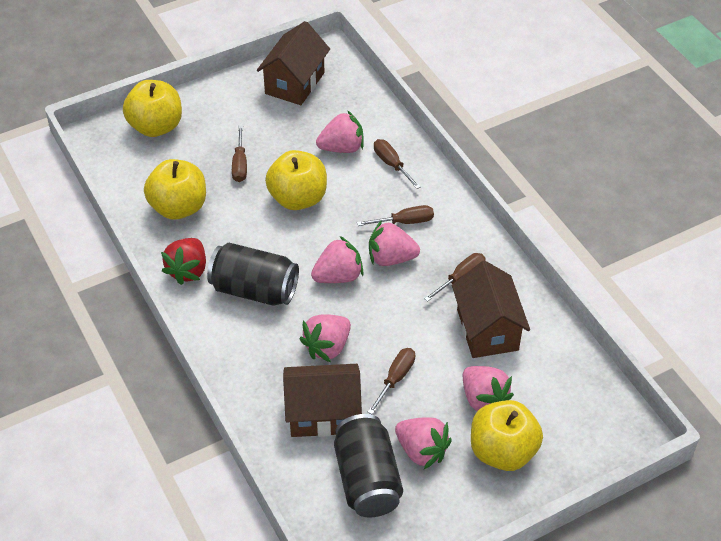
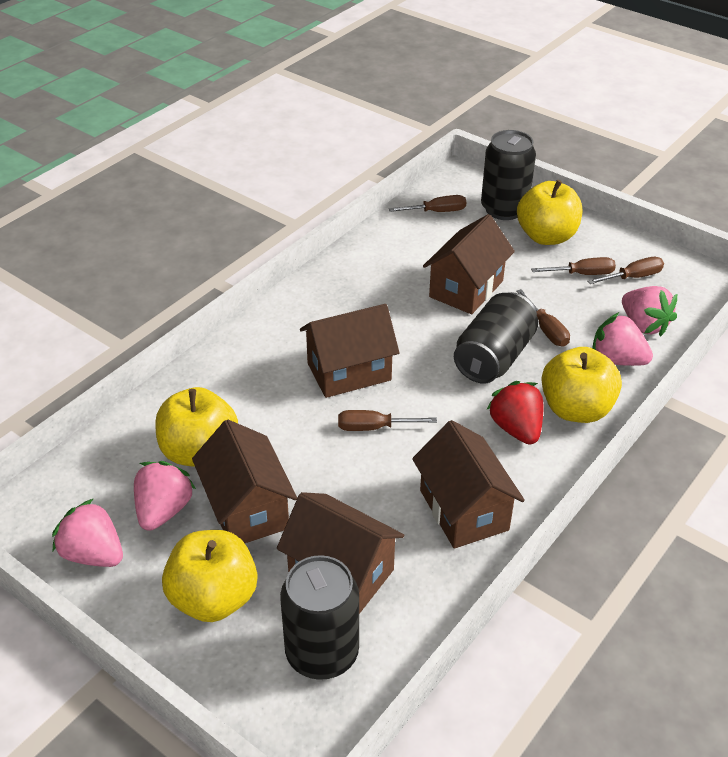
black can: [207,242,299,306] [334,414,403,517] = 2 -> [280,555,359,680] [454,292,538,384] [481,130,536,220] = 3
brown house: [257,21,330,105] [283,364,362,437] [452,261,530,358] = 3 -> [192,420,297,543] [277,492,404,614] [300,304,400,398] [412,420,525,548] [423,214,515,314] = 5
pink strawberry: [299,314,351,362] [311,236,364,283] [316,110,364,153] [369,220,420,266] [395,418,452,469] [463,366,514,411] = 6 -> [52,499,123,567] [134,461,196,531] [592,312,653,366] [622,286,677,337] = 4

